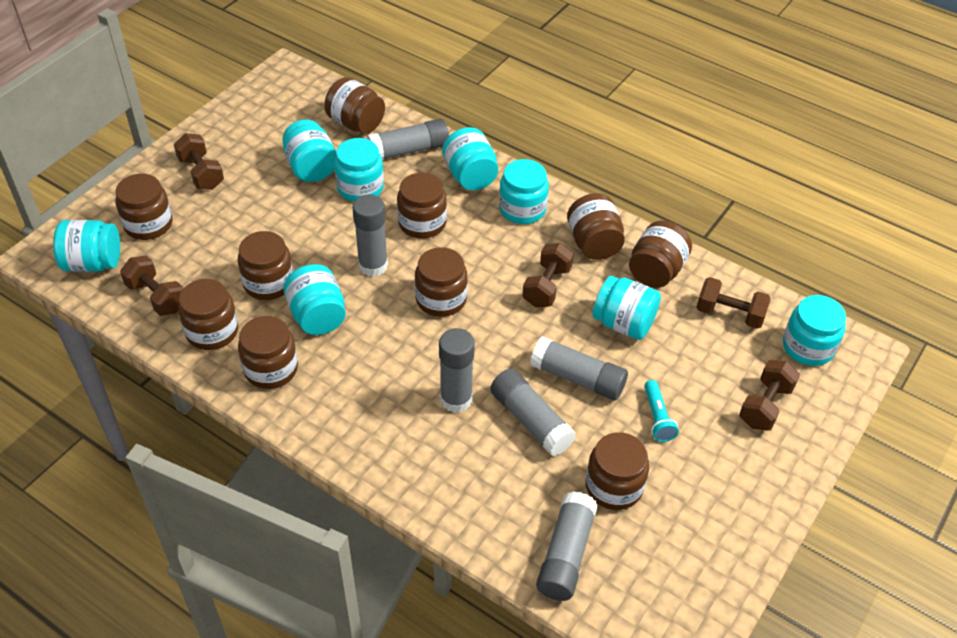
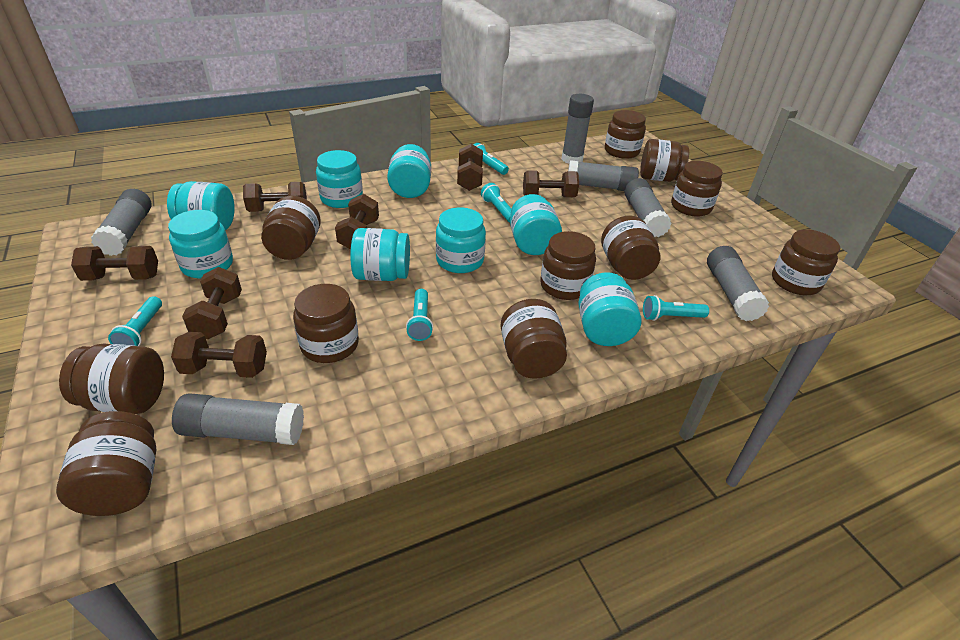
brown dumbbell: [120,256,183,316] [174,133,224,190] [522,243,574,307] [697,277,771,329] [739,360,800,431] = 5 -> [71,246,158,281] [171,332,267,378] [182,267,242,339] [243,182,307,212] [335,194,379,250] [457,144,483,191] [523,170,579,197] = 7
brown jar: [115,174,173,240] [178,279,238,350] [238,231,293,300] [238,316,298,389] [325,77,385,134] [397,173,447,239] [415,247,468,317] [567,193,625,260] [585,432,649,510] [629,221,692,288] = 10 -> [56,411,156,516] [59,344,164,414] [261,196,321,260] [293,284,359,363] [500,299,567,379] [540,231,596,300] [601,216,660,280] [605,110,646,159] [640,139,689,182] [671,161,723,217] [772,229,840,295] = 11
turquoise flashlight: [644,380,679,442] = 1 -> [108,296,162,346] [406,289,433,341] [474,143,509,175] [481,183,511,222] [643,295,709,321] = 5

